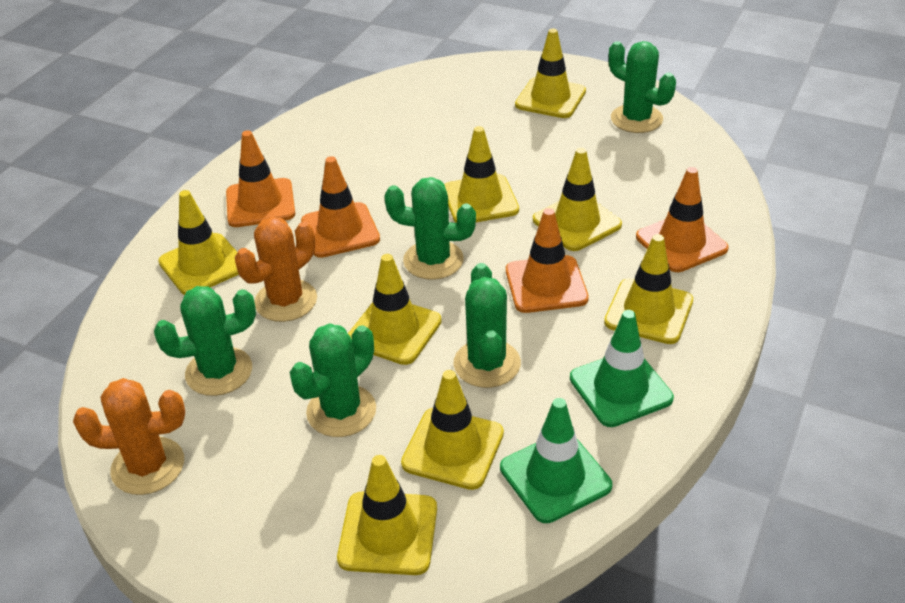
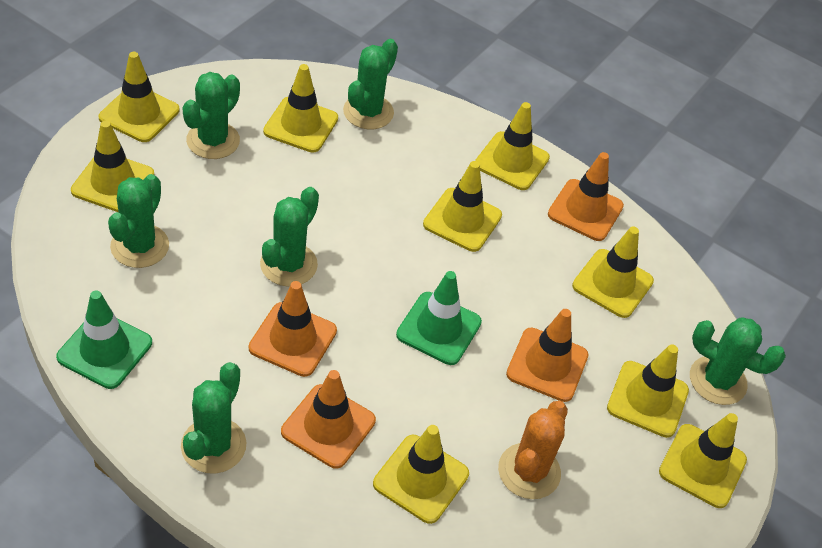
green cactus: [154,286,256,396] [290,323,376,437] [384,177,476,280] [454,263,521,388] [609,41,676,133] = 5 -> [108,174,169,268] [181,362,246,474] [182,72,240,159] [260,187,319,287] [343,39,398,129] [690,317,786,405] = 6
orange cactus: [73,378,185,495] [235,217,317,322] = 2 -> [498,401,568,499] = 1
yellow traffic cone: [158,190,239,295] [337,455,437,575] [348,254,442,365] [401,370,504,490] [444,126,519,223] [515,28,586,118] [533,148,622,251] [604,234,693,344] = 8 -> [71,121,154,213] [99,52,179,142] [263,64,338,153] [373,425,469,524] [423,161,502,252] [475,102,550,190] [572,226,654,318] [607,344,689,438] [659,413,747,508] = 9

